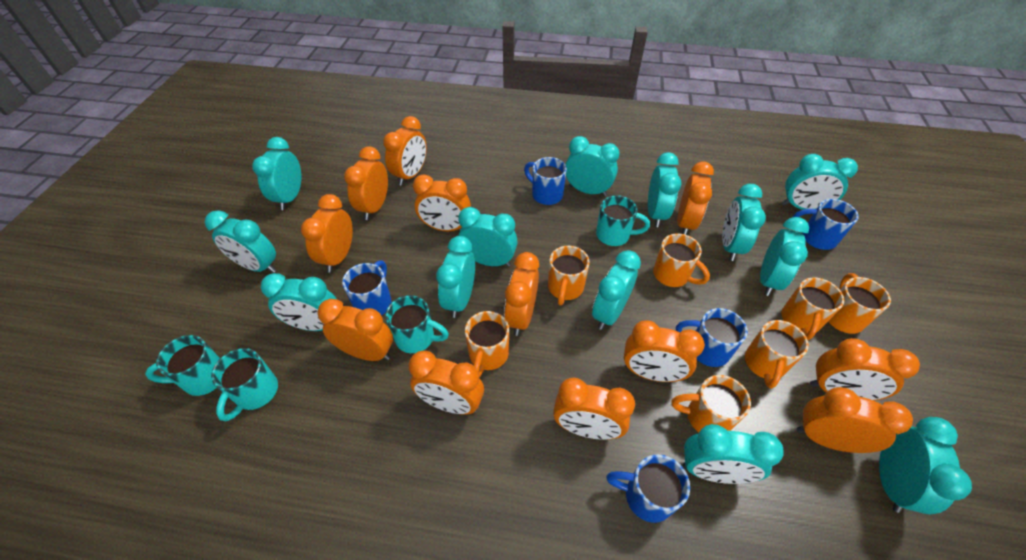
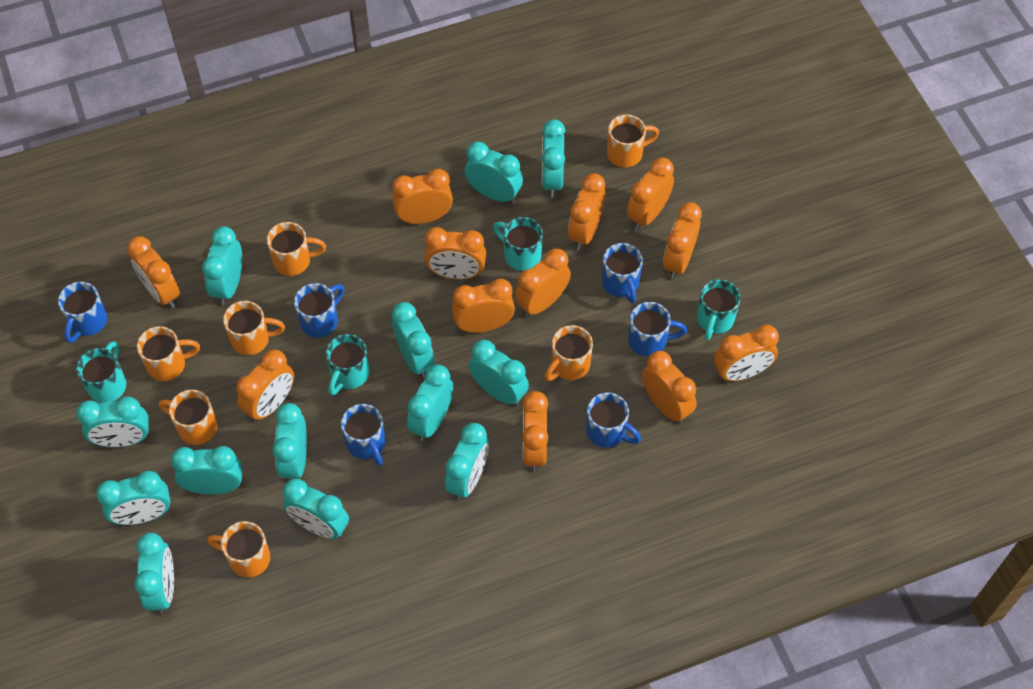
blue mug: [342,260,392,316] [524,157,567,205] [606,454,690,523] [676,308,748,367] [793,199,859,250] = 5 -> [58,282,107,343] [294,283,345,338] [341,404,385,466] [586,392,641,448] [602,243,643,303] [628,302,687,356] = 6

